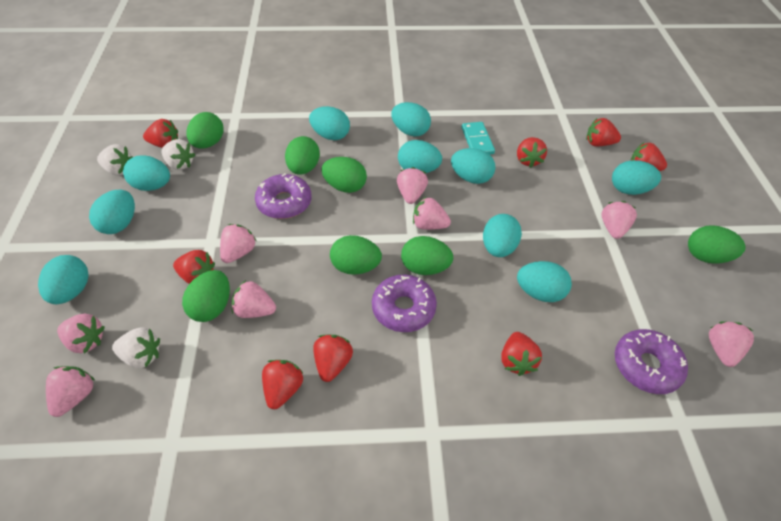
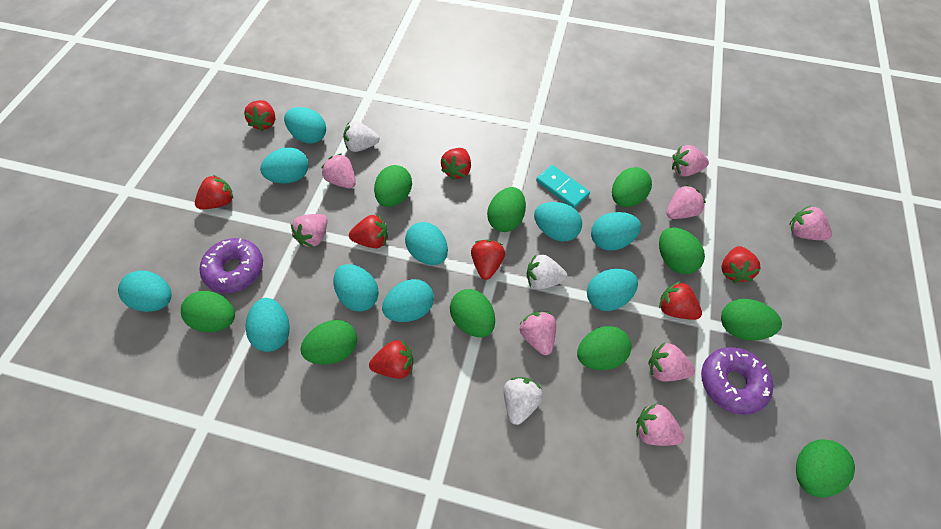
green egg: [182,270,230,322] [187,112,223,149] [285,136,320,175] [321,157,367,193] [330,235,382,275] [401,236,453,275] [688,225,746,264] = 7 -> [181,291,235,332] [300,320,357,365] [374,165,412,207] [450,289,495,337] [487,187,526,232] [577,326,632,370] [612,167,652,207] [659,227,705,274] [721,299,782,340] [796,439,855,497] = 10
purple donut: [255,173,312,219] [372,275,437,332] [615,329,688,394] = 3 -> [200,238,263,293] [701,347,773,415] = 2

